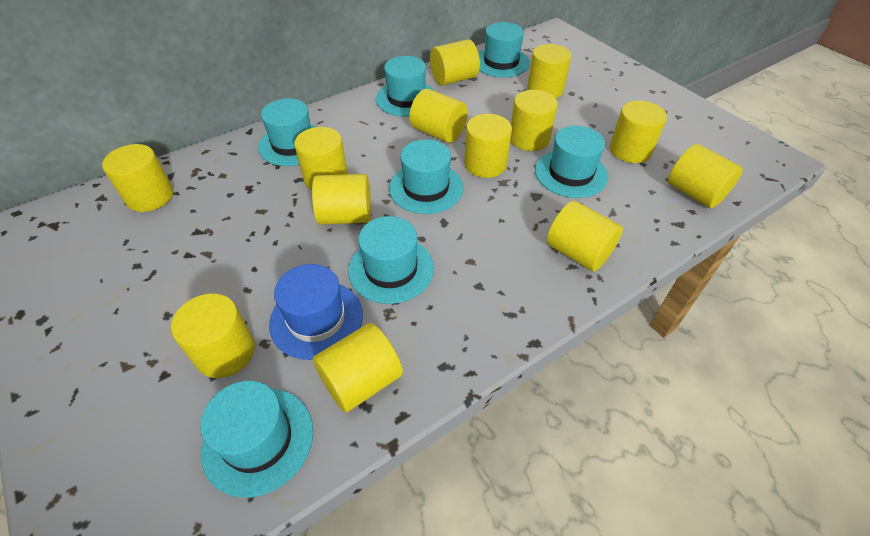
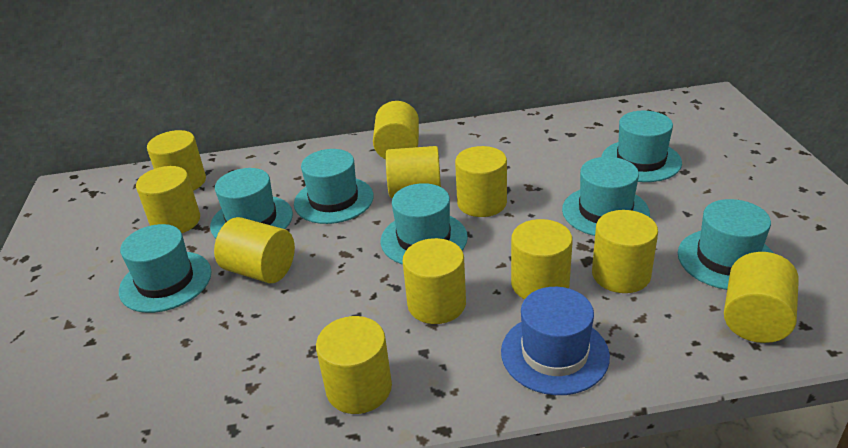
yellow cylinder: [102,144,173,212] [171,293,255,378] [294,127,348,190] [312,174,371,225] [313,323,403,413] [409,89,468,143] [430,39,480,86] [464,114,512,178] [511,90,558,151] [527,44,572,98] [547,201,623,272] [610,101,667,163] [668,144,743,208] = 13 -> [136,166,200,233] [147,130,206,191] [214,217,295,283] [316,316,392,414] [373,101,419,159] [386,146,441,198] [403,238,466,324] [455,146,507,217] [511,219,573,299] [592,210,658,293] [724,252,799,343] = 11

